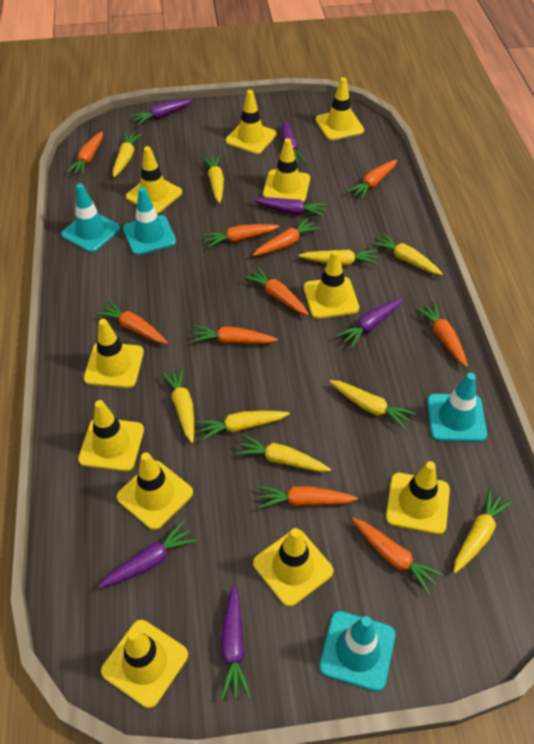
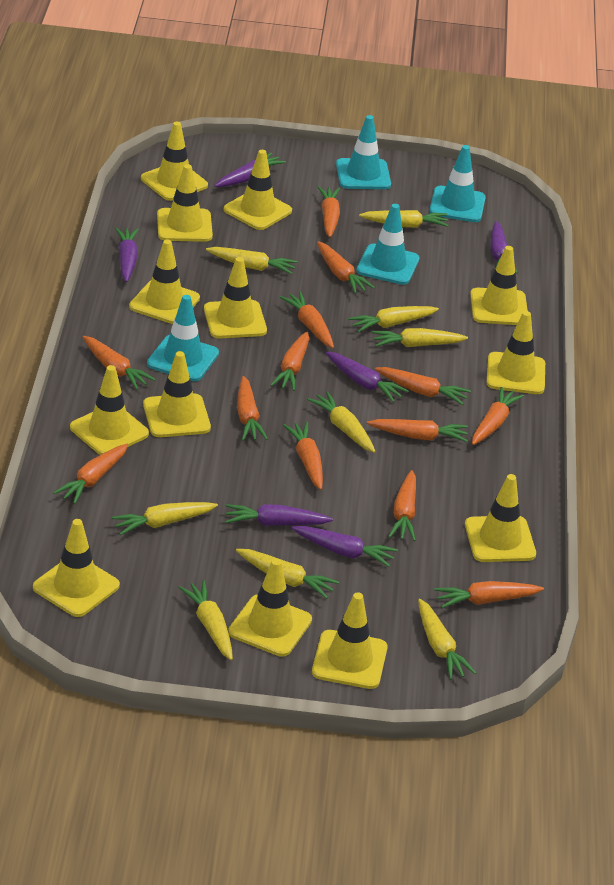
orange carrot: [66,131,103,176] [95,300,168,344] [191,325,278,344] [203,224,279,248] [243,266,309,315] [253,218,320,256] [258,486,358,508] [347,159,397,200] [352,518,444,594] [415,302,468,367] = 10 -> [53,444,128,504] [83,336,156,390] [237,376,268,441] [271,331,309,391] [280,291,334,348] [283,422,323,490] [317,241,375,294] [318,186,340,237] [367,419,468,442] [375,367,471,405] [388,470,416,541] [434,581,544,608] [472,387,524,445] = 13
yellow traffic cone: [78,400,144,472] [84,319,144,388] [101,620,188,708] [117,452,193,530] [126,146,182,213] [225,90,276,154] [253,528,333,607] [263,138,310,202] [304,250,359,319] [316,77,364,140] [386,461,450,535] = 11 -> [33,519,120,617] [70,365,149,455] [129,240,200,324] [141,122,208,201] [143,351,211,437] [157,164,213,242] [204,257,267,338] [224,150,292,230] [228,559,312,657] [312,592,387,689] [465,474,536,562] [470,246,528,325] [486,311,545,394] = 13

